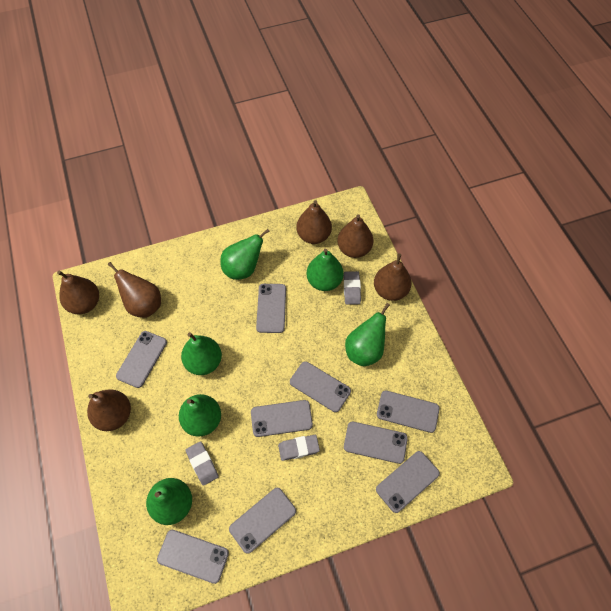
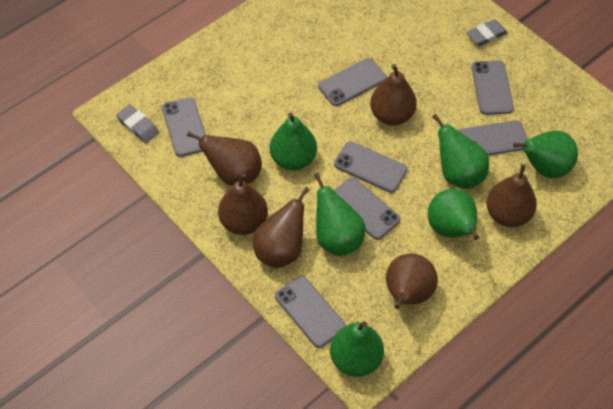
grey eraser: [185,441,219,486] [278,435,320,461] [344,271,361,305] = 3 -> [116,105,159,143] [466,19,508,46] = 2
grey phone: [116,331,167,388] [157,530,229,584] [229,488,296,554] [251,400,313,437] [256,284,286,333] [290,361,351,412] [344,422,408,464] [376,451,440,513] [377,390,440,433] = 9 -> [162,97,206,157] [275,276,346,348] [318,58,387,106] [334,141,407,193] [334,177,400,240] [458,120,527,155] [472,61,514,115] = 7

